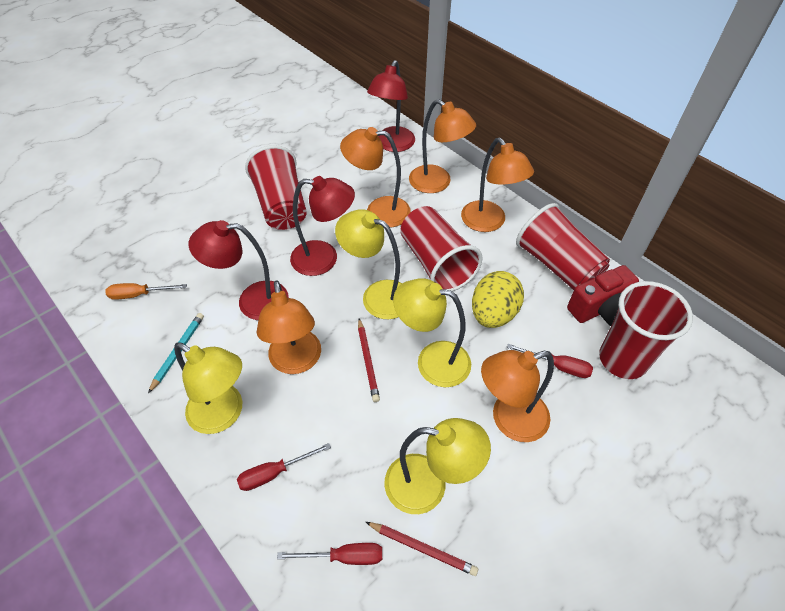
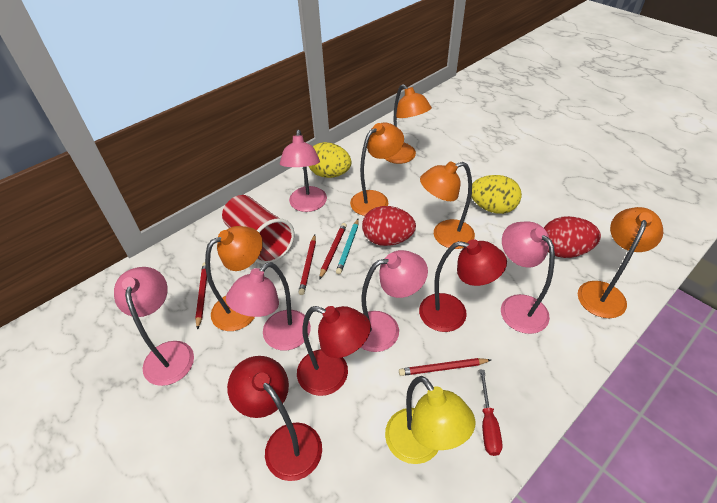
orange screwdriver: [106,283,187,300] = 1 -> none = 0
pink lamp: none = 0 -> [114,267,194,386] [226,262,311,350] [280,130,327,212] [360,250,428,352] [501,221,555,334] = 5
red camera: [567,265,639,326] = 1 -> none = 0
red cup: [245,145,307,230] [400,206,482,291] [516,203,610,290] [599,281,693,379] = 4 -> [222,195,294,264] = 1
red egg: none = 0 -> [362,206,416,246] [544,216,601,258] = 2
red pencil: [358,318,380,402] [366,522,478,576] = 2 -> [195,262,207,330] [298,235,316,295] [319,223,347,280] [399,358,491,376] = 4
red screwdriver: [237,443,331,491] [277,543,382,565] [507,344,593,378] = 3 -> [480,370,502,456] = 1
yellow egg: [472,271,524,328] = 1 -> [309,142,352,178] [471,175,522,214] = 2
yellow lamp: [174,343,242,434] [335,209,402,319] [384,418,491,514] [393,278,471,387] = 4 -> [385,376,476,464] = 1

